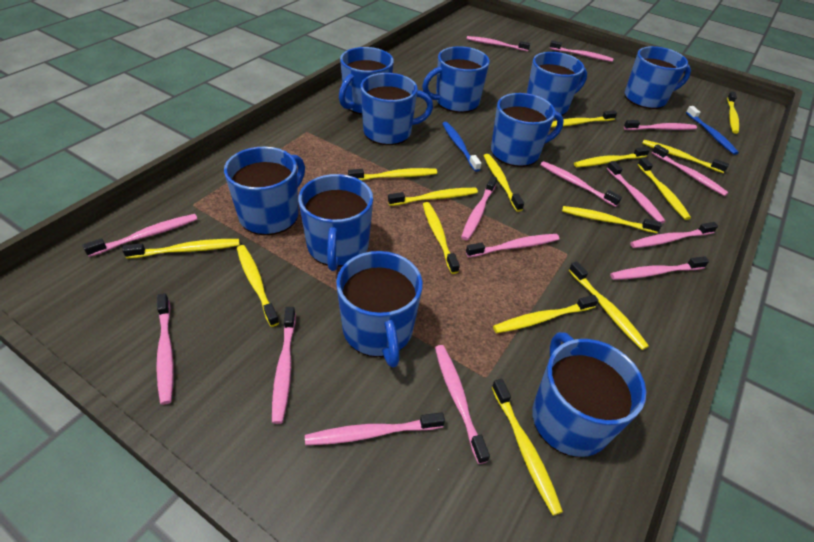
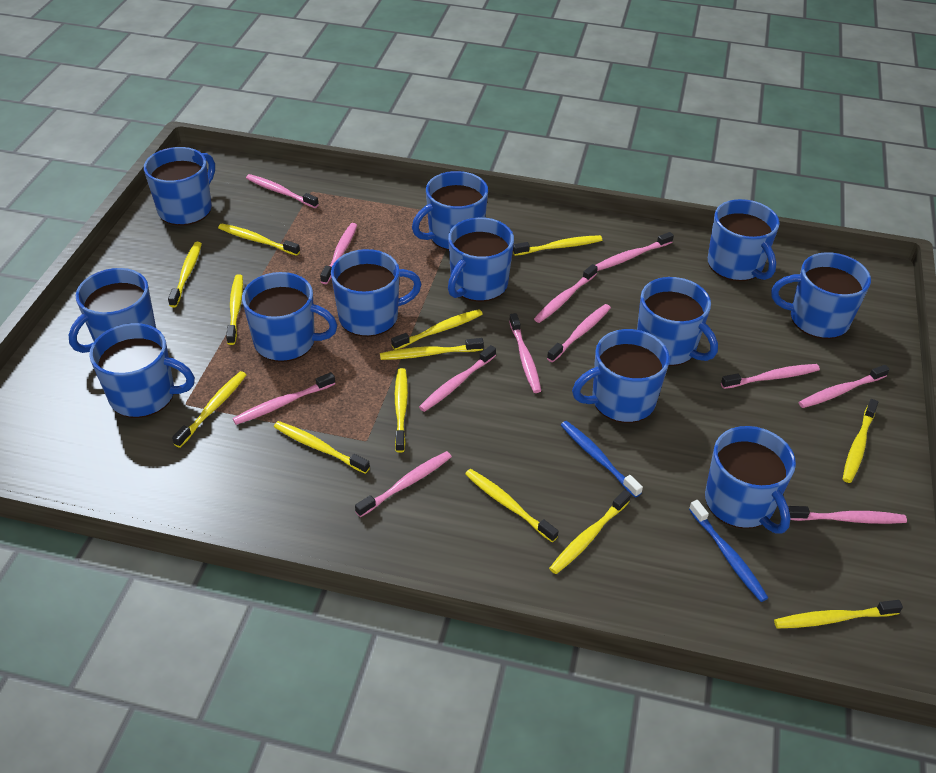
blue mug: [224,147,305,235] [298,174,373,271] [336,251,423,367] [339,47,394,115] [361,73,433,145] [422,46,490,113] [491,93,564,167] [527,52,587,116] [532,332,646,457] [625,46,691,109] = 10 -> [69,268,156,353] [89,323,195,418] [144,147,215,226] [242,272,337,362] [331,249,422,337] [412,171,488,250] [448,217,514,302] [572,329,670,423] [637,277,718,366] [705,426,796,533] [708,199,780,281] [771,252,871,339] = 12
pink toothbrush: [83,214,198,257] [156,293,174,405] [272,307,296,424] [305,412,445,445] [435,345,490,464] [461,176,497,241] [466,234,559,257] [467,36,530,51] [540,161,622,207] [550,41,614,62] [607,161,666,224] [610,256,709,280] [624,120,697,130] [630,222,718,248] [651,144,729,196] = 15 -> [233,372,335,425] [246,174,319,208] [320,223,357,284] [355,451,452,517] [419,345,496,412] [509,313,541,393] [534,264,598,323] [547,304,611,362] [596,232,674,271] [721,364,820,389] [788,506,907,524] [799,365,890,408] = 12
yellow toothbrush: [122,239,240,259] [237,245,279,327] [348,168,437,180] [388,188,478,206] [423,202,460,274] [484,154,524,212] [492,379,563,516] [493,295,598,333] [551,110,617,127] [562,206,662,233] [569,261,649,350] [574,147,650,167] [638,157,691,220] [642,140,729,173] [727,91,739,134] = 15 -> [168,242,202,308] [172,371,246,448] [218,224,300,256] [226,274,243,345] [274,421,370,474] [380,338,484,360] [391,309,483,350] [395,368,408,453] [465,469,559,542] [513,235,602,256] [549,490,631,574] [774,600,903,628] [843,399,878,483] = 13

